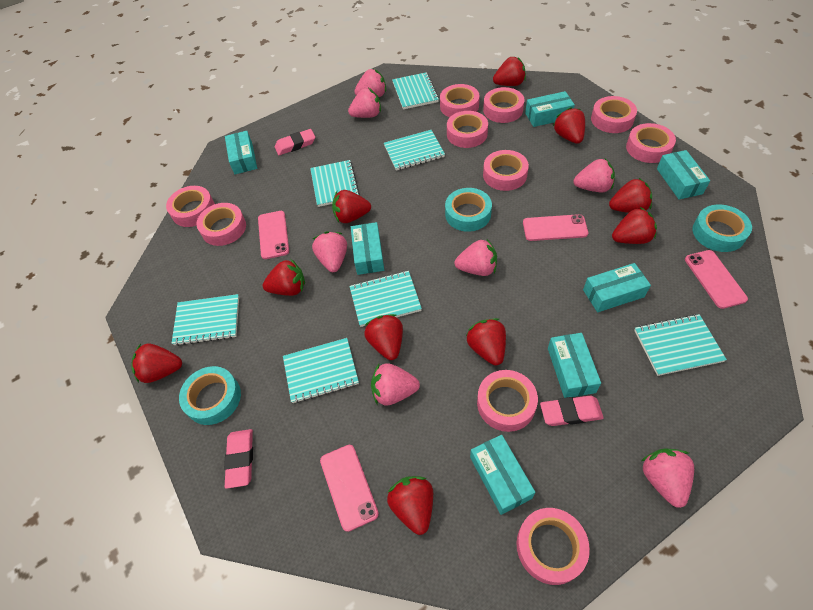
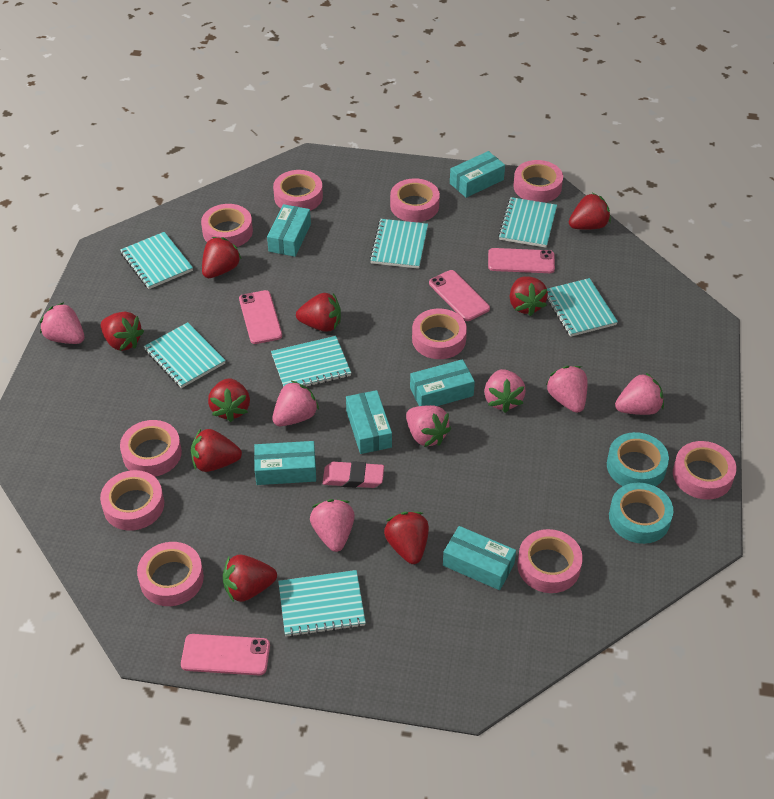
pink eraser: [224,429,253,489] [275,129,315,155] [540,396,604,426] = 3 -> [322,461,384,488] = 1
red strawberry: [132,344,182,383] [263,259,305,296] [332,190,371,223] [364,314,403,360] [387,476,433,535] [466,318,506,365] [493,56,526,86] [553,107,585,144] [609,178,652,213] [612,207,657,244] = 10 -> [101,312,144,351] [191,429,242,472] [202,237,242,278] [208,378,250,422] [223,555,277,602] [296,293,341,332] [384,512,429,564] [510,276,548,316] [569,193,611,230] = 9
turquoise box: [225,131,257,174] [351,222,384,275] [470,435,535,515] [525,91,575,127] [548,333,601,398] [583,263,651,312] [657,150,710,200] = 7 -> [254,441,316,485] [267,204,311,257] [346,390,392,454] [410,359,475,406] [443,526,516,590] [450,151,505,198] = 6
turquoise tape: [179,366,241,425] [445,188,492,232] [693,205,752,252] = 3 -> [607,432,669,486] [609,483,673,544] = 2

